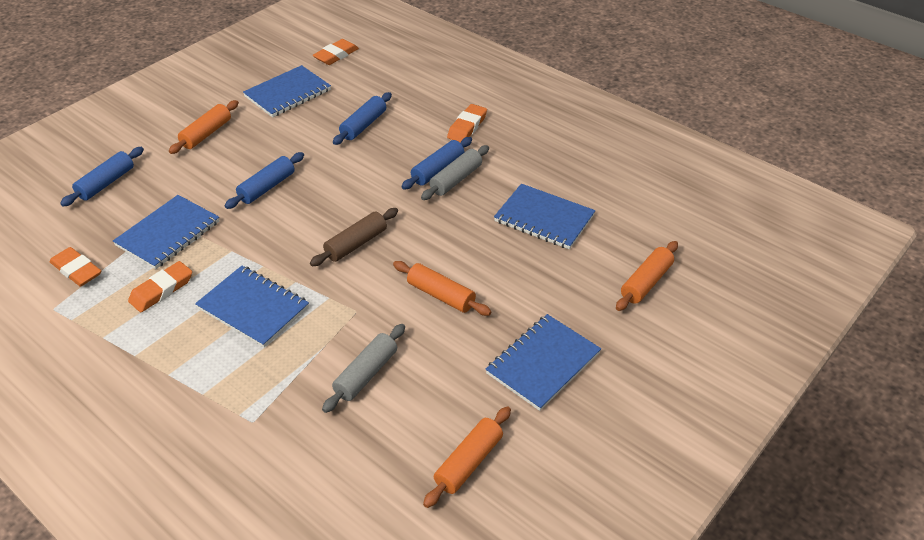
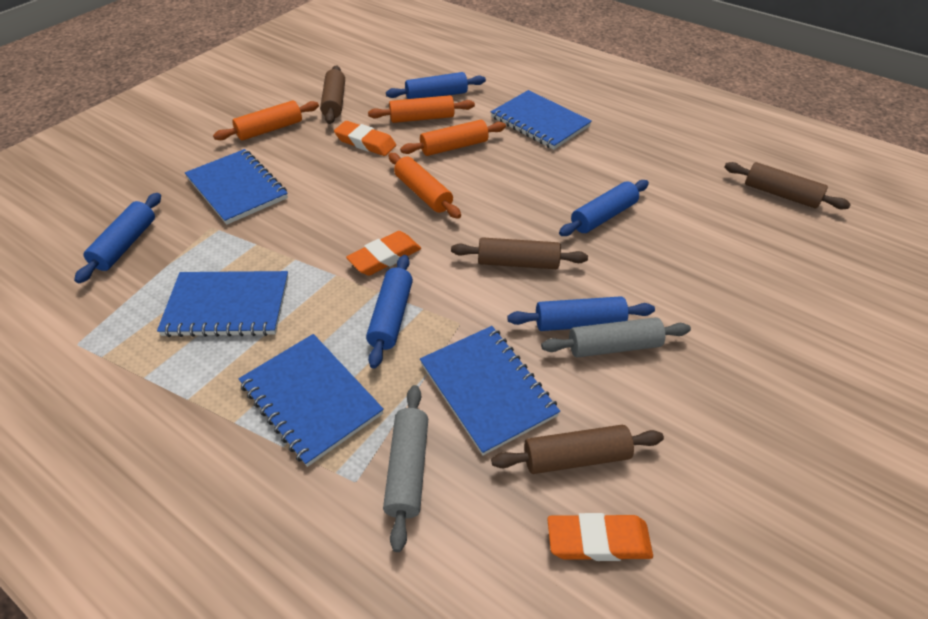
blue rolling pin: [60,147,144,207] [225,152,304,209] [333,92,392,145] [401,137,472,190] = 4 -> [74,193,161,284] [366,255,413,369] [386,72,486,99] [507,296,655,331] [559,180,649,236] = 5
brown rolling pin: [310,208,398,266] = 1 -> [320,65,345,124] [451,237,588,269] [491,425,664,474] [724,162,851,209] = 4
orange eraser: [50,247,101,286] [128,261,192,312] [313,39,359,65] [447,104,487,142] = 4 -> [334,121,396,156] [346,231,421,276] [547,513,653,561] = 3

